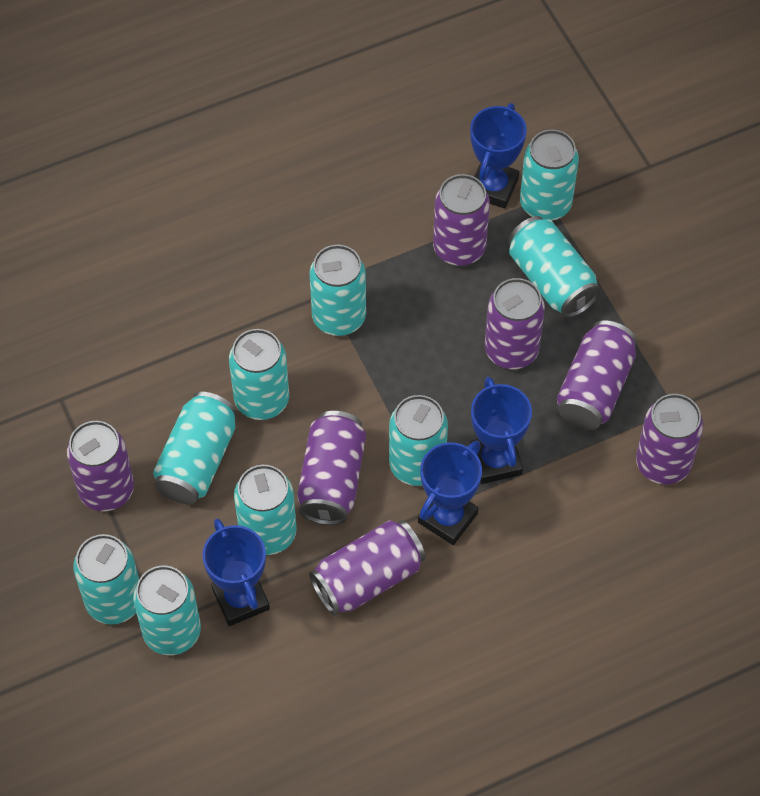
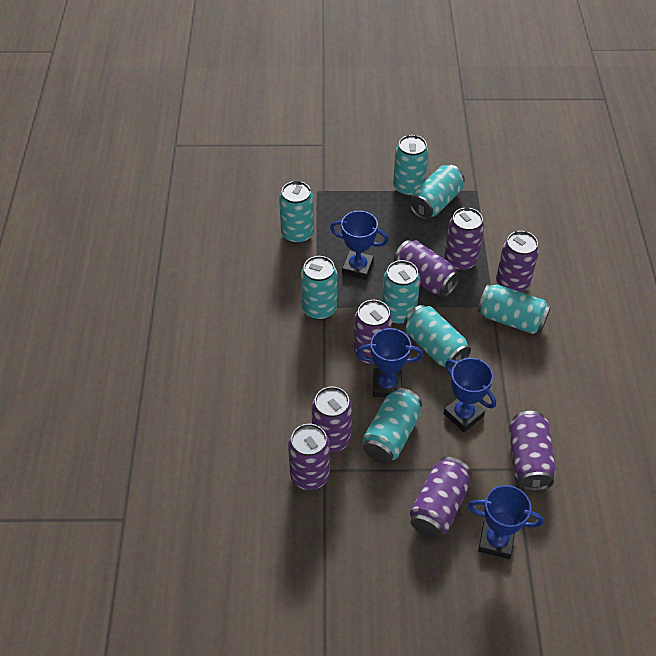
purple can: [67,421,134,511] [297,411,366,525] [309,520,426,615] [433,174,490,266] [485,278,545,369] [557,320,637,430] [636,394,703,484] = 7 -> [288,424,330,490] [312,386,352,453] [353,300,392,365] [394,240,461,297] [410,457,472,538] [444,208,484,271] [496,231,539,292] [509,411,556,491] = 8
turquoise can: [73,534,139,624] [133,566,201,655] [153,392,237,504] [229,329,289,420] [234,465,297,555] [309,245,366,336] [389,395,448,486] [508,216,601,318] [520,130,579,221] = 9 -> [279,181,314,244] [301,256,337,320] [363,388,422,463] [382,260,420,325] [393,135,428,197] [404,305,471,370] [409,165,465,220] [478,284,551,334] = 8

